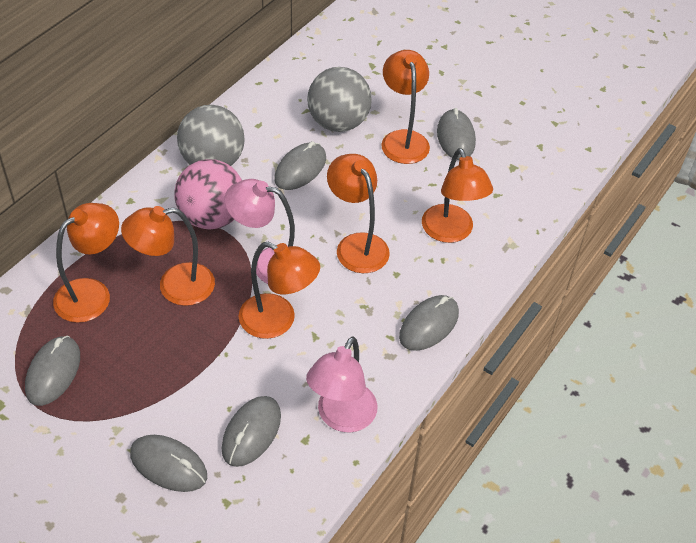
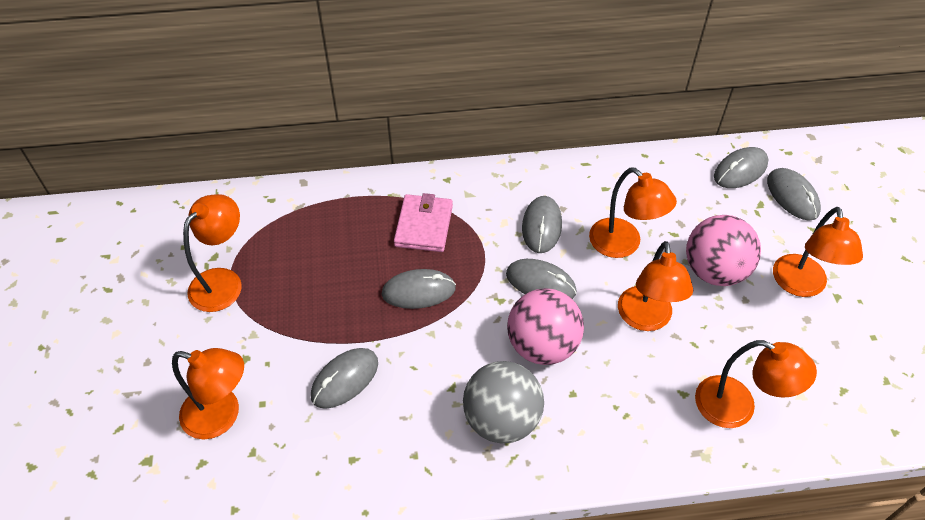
grey ball: [177,105,245,166] [307,67,372,132] = 2 -> [463,361,544,443] = 1
pink ball: [174,159,242,230] = 1 -> [507,288,584,365] [686,215,761,286] = 2
pink lamp: [225,179,295,284] [306,336,378,432] = 2 -> none = 0
pink wallet: none = 0 -> [394,193,453,252] = 1

